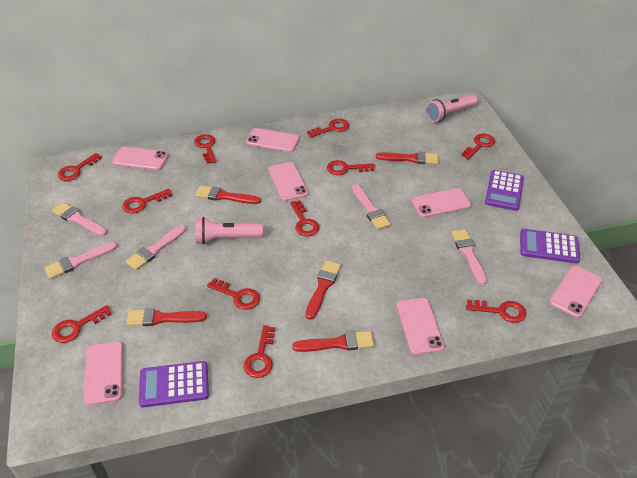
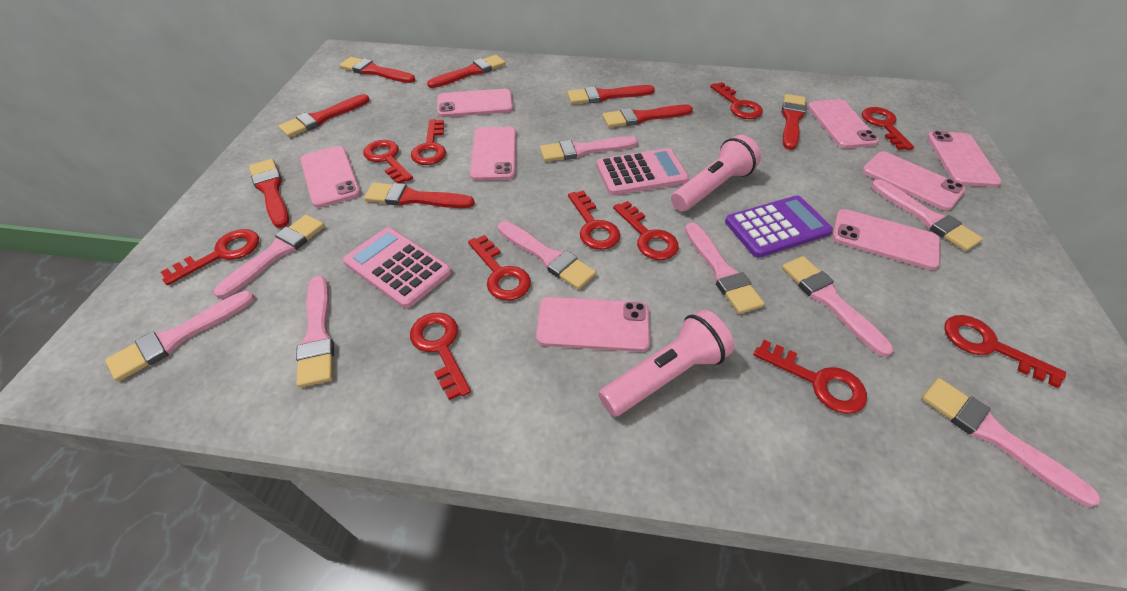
pink brush: [44,242,118,279] [52,202,107,236] [125,225,186,270] [352,185,391,230] [451,229,487,285] = 5 -> [105,291,255,381] [214,215,325,299] [296,276,334,388] [498,221,596,290] [540,136,638,162] [685,223,765,314] [782,256,893,357] [871,179,983,251] [921,378,1101,507] = 9
pink calculator: none = 0 -> [343,227,452,308] [596,148,689,196] = 2
pink phone: [84,341,123,406] [112,147,169,170] [246,128,299,152] [268,162,308,201] [396,298,445,355] [411,188,471,218] [549,266,602,318] = 7 -> [300,146,361,208] [437,89,513,117] [470,127,516,181] [536,297,650,352] [808,99,879,148] [832,209,940,270] [862,151,966,211] [927,131,1002,187] = 8
purple calculator: [139,361,209,407] [485,170,524,211] [520,229,580,263] = 3 -> [725,195,833,258] = 1
red brush: [126,308,207,326] [195,186,261,204] [292,331,374,352] [305,260,341,320] [376,152,438,164] = 5 -> [249,159,289,228] [279,94,370,137] [339,57,415,83] [364,183,474,208] [427,55,506,88] [567,85,655,104] [602,105,693,128] [782,94,806,150] = 8

